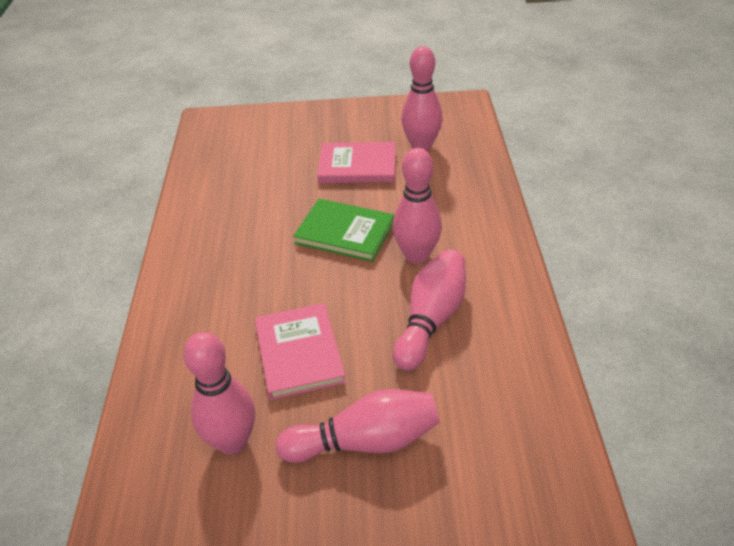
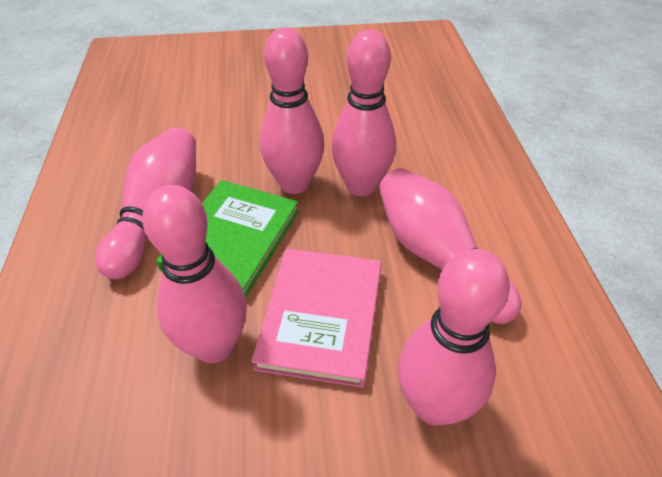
pink book: [255,303,346,400] [317,142,396,183] = 2 -> [251,248,382,388] = 1
pink bowling pin: [184,332,255,455] [276,389,440,463] [392,148,442,264] [393,249,466,371] [401,46,443,151] = 5 -> [95,127,196,279] [142,185,247,363] [260,27,324,194] [331,30,396,196] [379,168,522,324] [398,249,510,426] = 6

